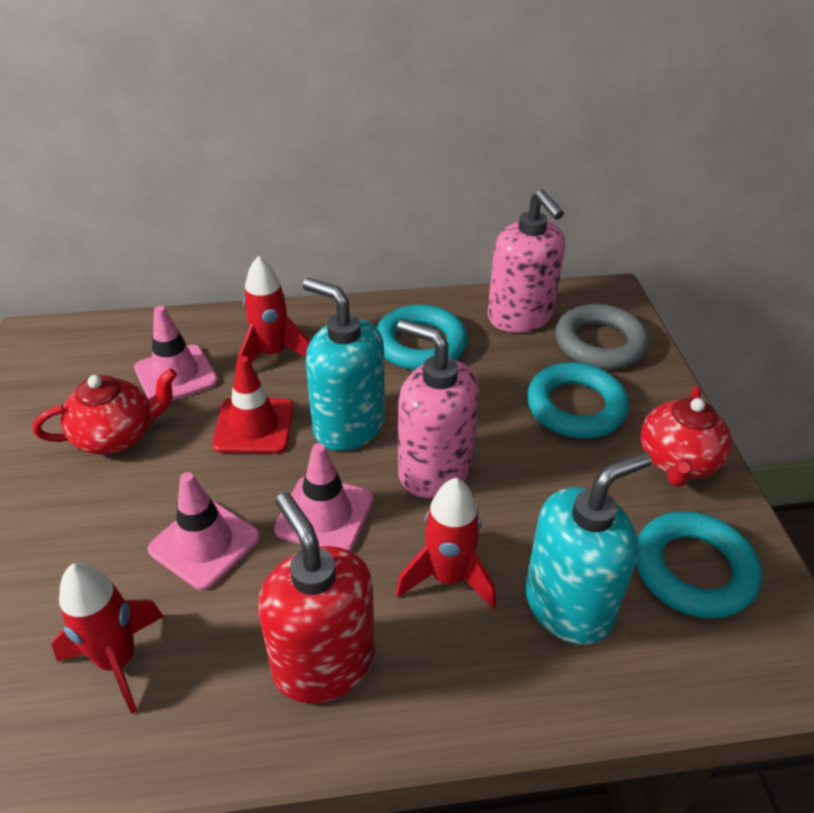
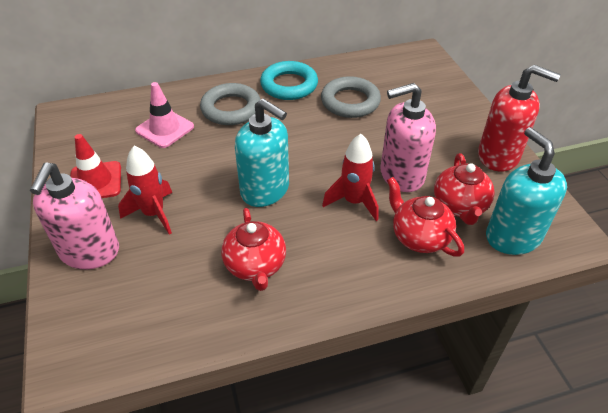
grey ring: [555,304,649,370] = 1 -> [200,83,261,125] [321,76,381,118] = 2
pink traffic cone: [134,306,218,401] [148,472,260,590] [274,443,374,551] = 3 -> [135,82,194,148] = 1
red rocket: [52,563,164,714] [238,255,310,364] [396,478,496,609] = 3 -> [118,146,172,235] [322,134,378,221] = 2
red teapot: [33,368,177,454] [640,385,732,487] = 2 -> [221,208,286,291] [387,177,464,257] [434,153,495,225] = 3
turquoise ring: [377,304,468,370] [527,362,629,439] [636,511,762,619] = 3 -> [260,61,318,100] = 1

